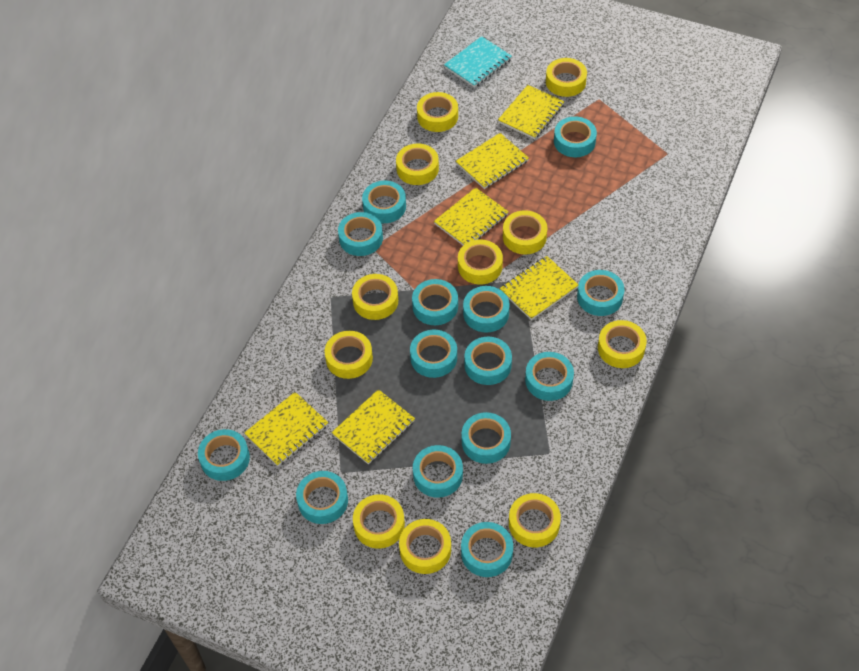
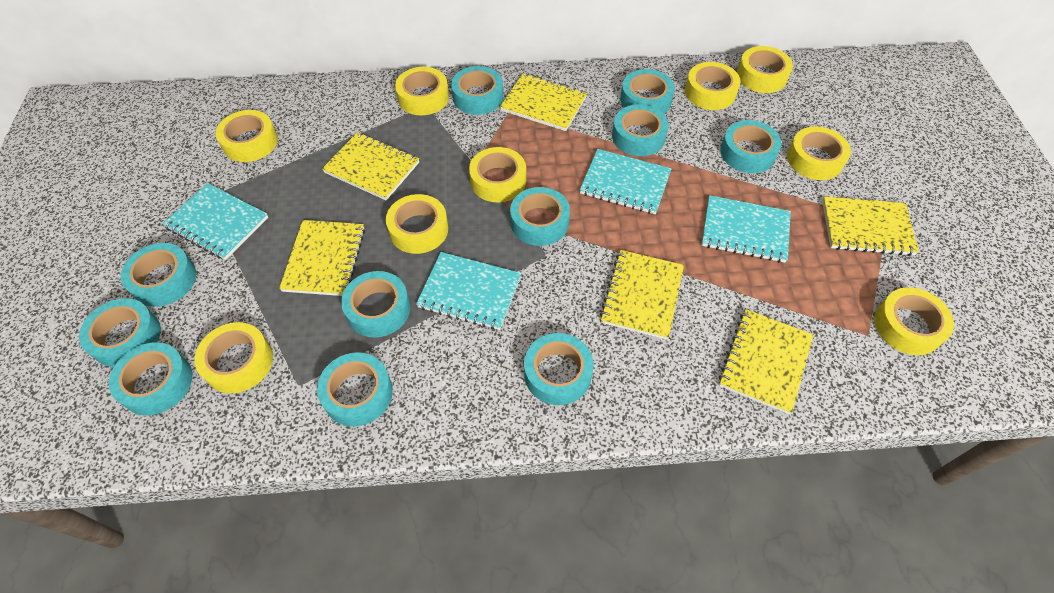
turquoise notebook: [444,36,512,88] = 1 -> [163,183,268,260] [416,252,521,330] [580,149,671,214] [702,195,791,263] = 4
turquoise tape: [198,429,250,481] [296,471,348,524] [338,212,383,256] [362,181,406,223] [410,330,457,378] [412,279,458,325] [413,445,463,498] [461,522,513,577] [462,412,511,464] [463,286,510,333] [464,337,512,385] [525,352,574,401] [554,117,597,157] [577,270,624,316] = 14 -> [79,298,161,367] [109,342,192,416] [121,243,196,307] [317,352,393,427] [341,271,410,338] [451,66,504,115] [510,187,570,246] [524,333,594,405] [612,104,669,156] [620,69,675,114] [720,120,781,173] = 11
yellow tape: [325,331,373,379] [352,274,398,320] [353,494,405,549] [396,143,439,185] [399,519,451,574] [417,92,458,132] [458,239,503,285] [503,210,548,255] [509,493,561,547] [546,58,587,97] [598,320,647,368] = 11 -> [195,322,273,394] [216,110,278,162] [386,194,448,254] [395,67,449,115] [469,147,526,203] [685,62,741,110] [737,46,793,93] [787,127,851,180] [874,287,954,355] = 9

